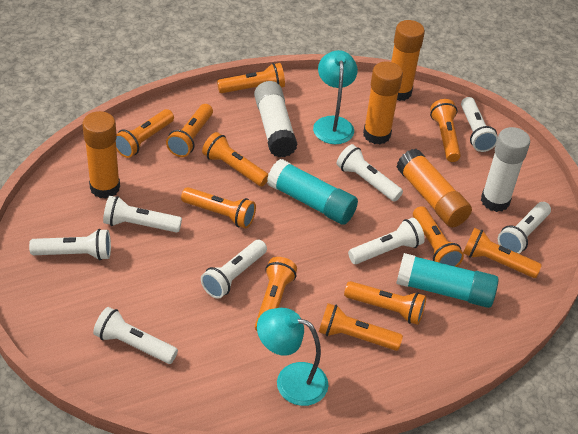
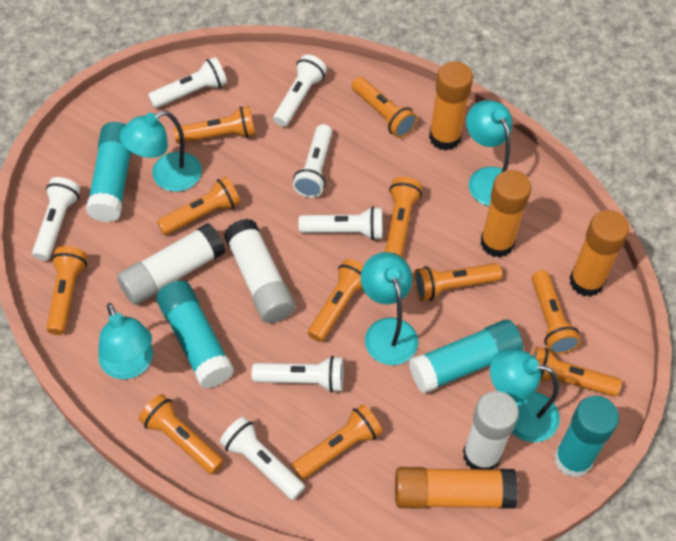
turquoise glue stick: [267,159,358,225] [396,253,499,308] = 2 -> [86,122,132,222] [156,280,234,388] [409,320,523,393] [554,396,619,477] = 4
turquoise lamp: [257,308,328,406] [313,50,358,144] = 2 -> [98,303,153,379] [120,111,202,192] [361,252,418,365] [466,100,512,206] [490,349,560,442] = 5
white flashlight: [29,229,111,260] [93,307,178,364] [103,196,182,233] [201,240,267,299] [337,144,403,201] [348,218,425,264] [461,97,498,152] [498,202,551,254] = 8 -> [32,177,80,261] [148,57,227,108] [220,416,305,500] [252,356,343,393] [273,55,327,127] [293,124,332,198] [298,206,382,240] = 7
white glue stick: [254,81,298,157] [481,127,530,212] = 2 -> [117,223,225,305] [224,219,295,323] [463,391,519,469] = 3

